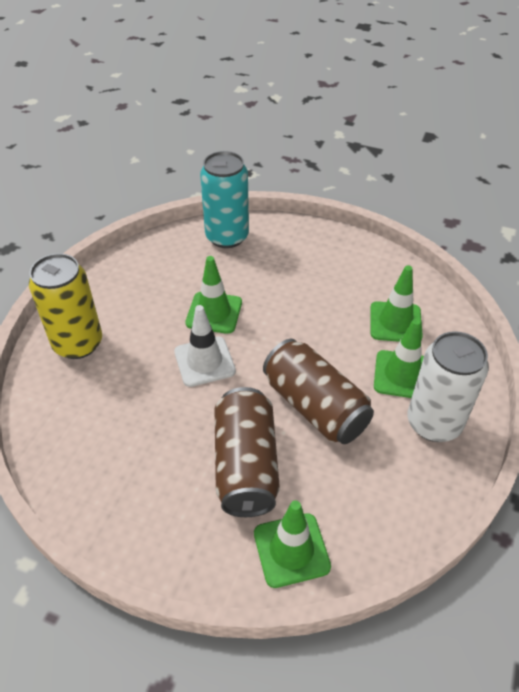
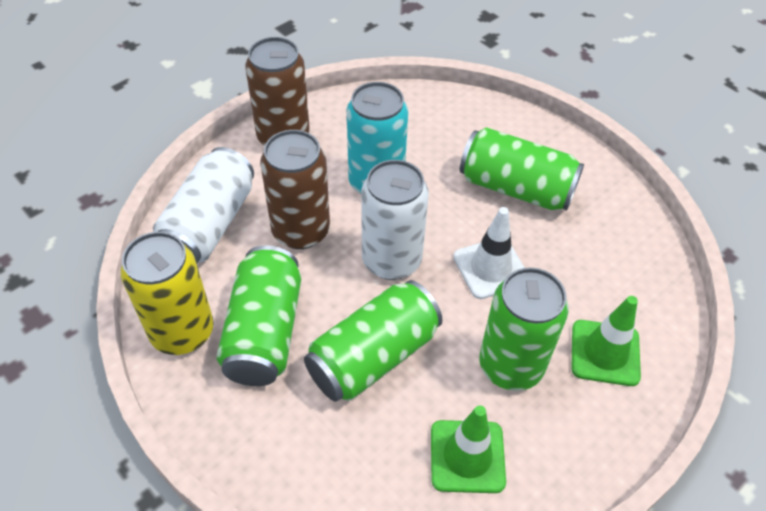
green can: none = 0 -> [216,245,301,386] [304,280,442,402] [460,127,584,210] [479,267,569,391] = 4
green traffic cone: [185,256,242,334] [254,500,331,588] [370,265,423,342] [374,319,424,398] = 4 -> [431,406,506,493] [572,296,641,386] = 2
white can: [407,331,489,442] = 1 -> [153,147,254,264] [361,160,429,280] = 2

